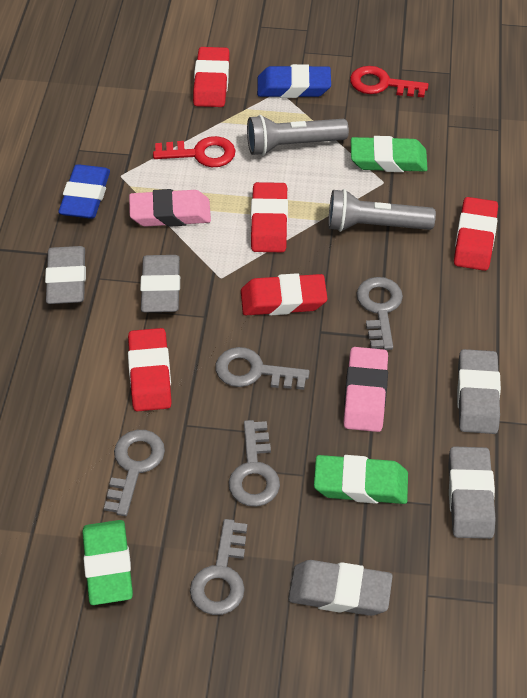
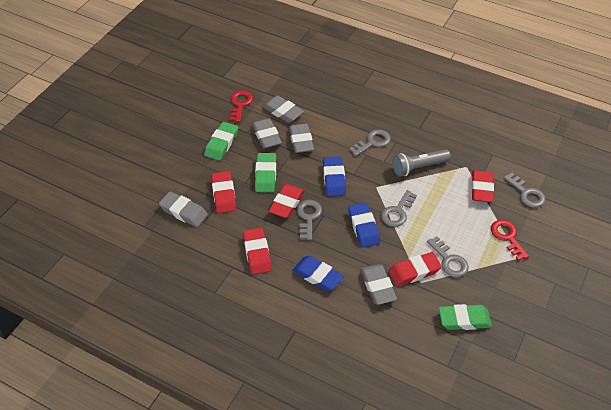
blue eraser: [58,164,110,219] [257,64,331,98] = 2 -> [292,256,344,291] [323,156,346,197] [348,203,380,248] = 3
grey flashlight: [247,115,349,156] [328,189,436,232] = 2 -> [392,149,451,177] = 1
pink eraser: [129,189,211,227] [343,347,388,432] = 2 -> none = 0

